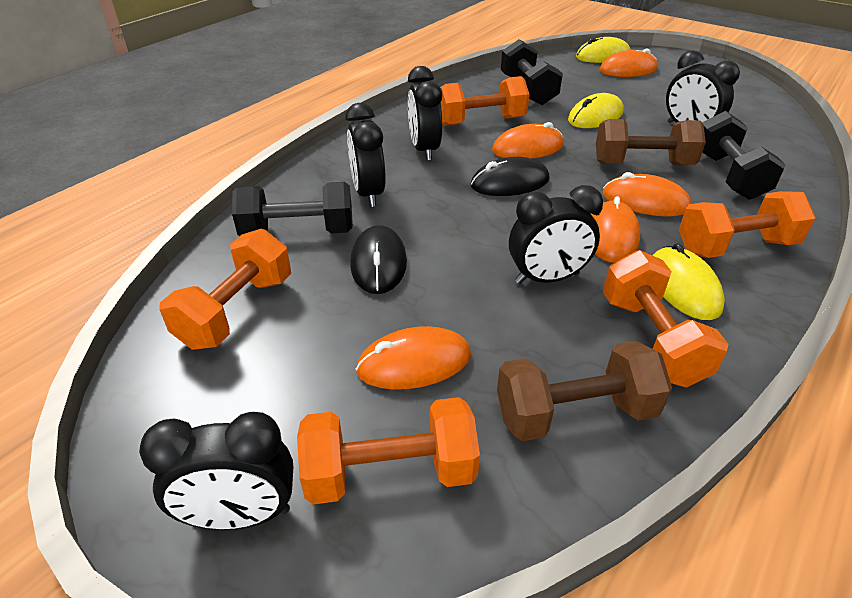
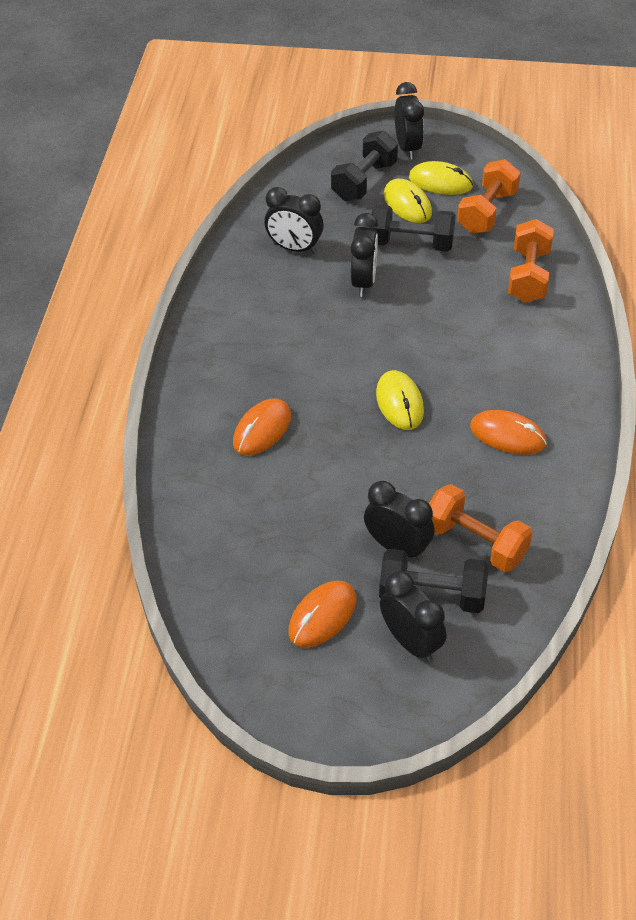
black mouse: [350,225,407,294] [471,157,550,196] = 2 -> none = 0
brown dumbbell: [497,341,672,441] [596,119,706,165] = 2 -> none = 0
orange dumbbell: [160,229,291,350] [297,397,480,504] [440,76,530,126] [603,250,729,388] [679,191,816,258] = 5 -> [429,484,532,572] [457,159,521,234] [508,219,554,303] = 3
orange mouse: [356,326,471,390] [492,122,564,159] [591,196,641,263] [600,48,658,77] [603,172,692,217] = 5 -> [233,399,291,455] [288,581,356,648] [470,410,547,455] = 3

